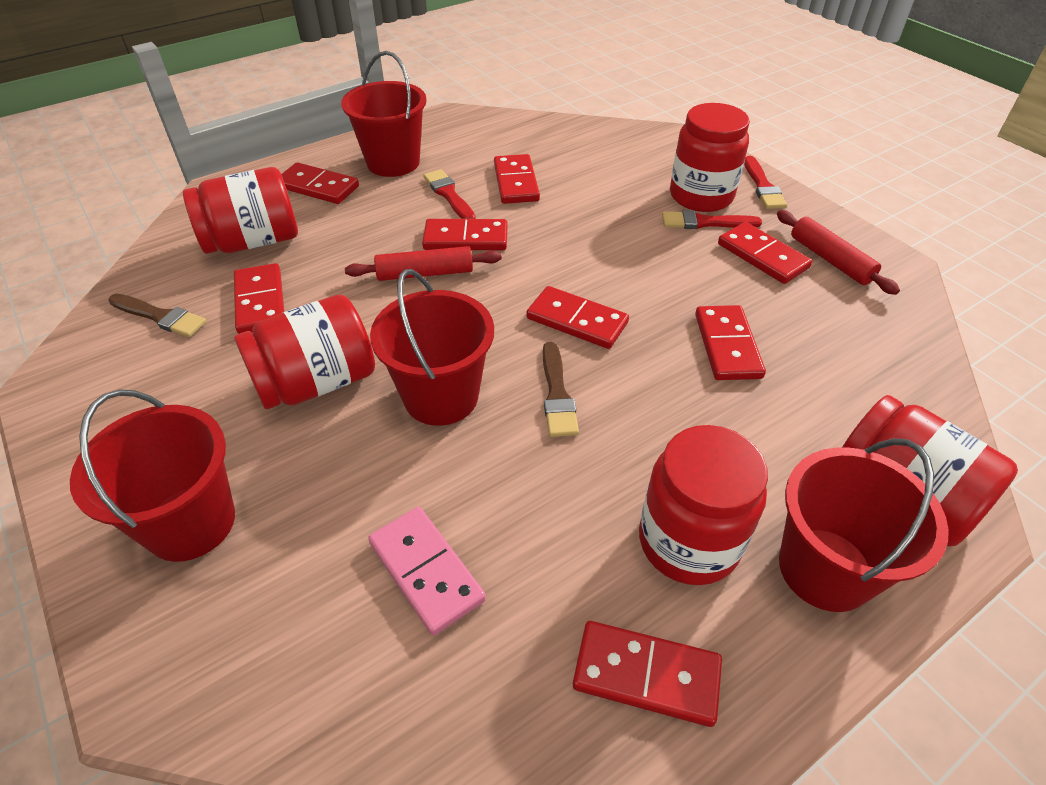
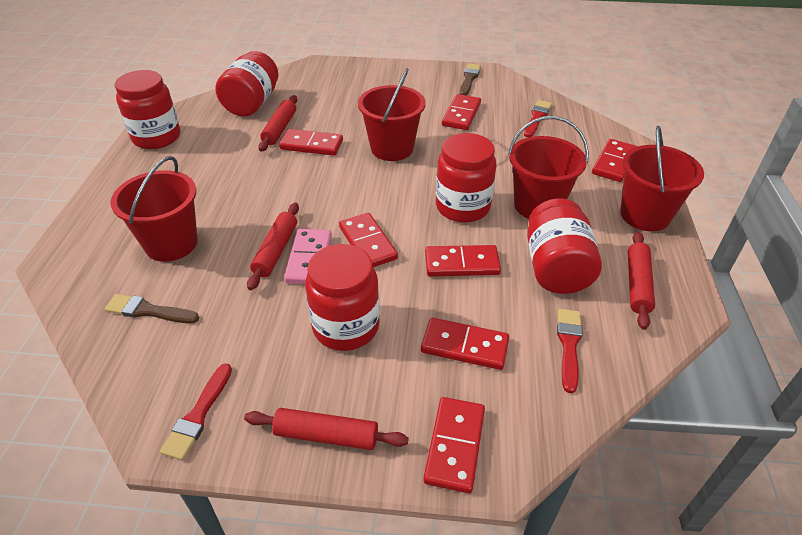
red domino: [234,263,284,334] [282,162,359,204] [422,219,508,250] [494,154,540,204] [527,286,629,349] [573,621,722,727] [695,305,766,380] [718,222,812,284] = 8 -> [279,129,343,156] [339,213,398,267] [421,318,509,370] [423,397,485,493] [425,245,501,276] [442,94,481,130] [592,139,638,182] = 7
red rolling pin: [345,246,502,281] [777,210,900,295] = 2 -> [244,408,409,450] [247,203,299,291] [258,95,297,152] [628,232,655,330] = 4

